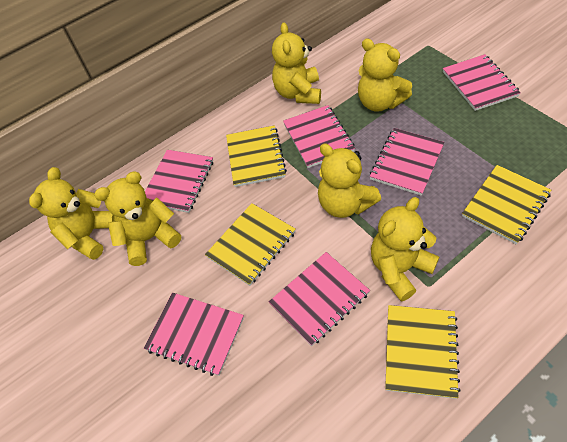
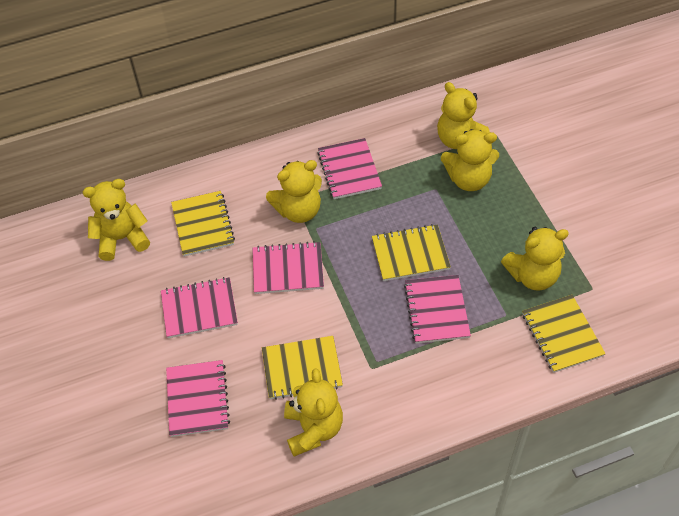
pink notebook: [144,293,244,376] [145,150,213,213] [269,252,370,346] [283,105,355,168] [370,128,445,196] [443,54,521,111] = 6 -> [161,277,238,338] [166,360,230,437] [252,241,324,294] [317,138,382,199] [404,275,471,344] = 5

